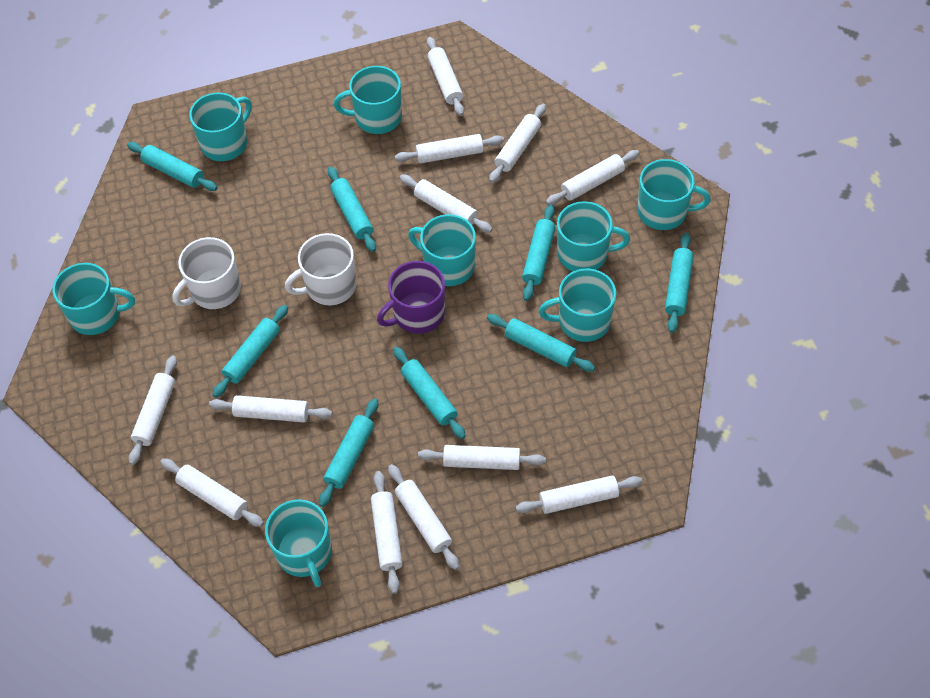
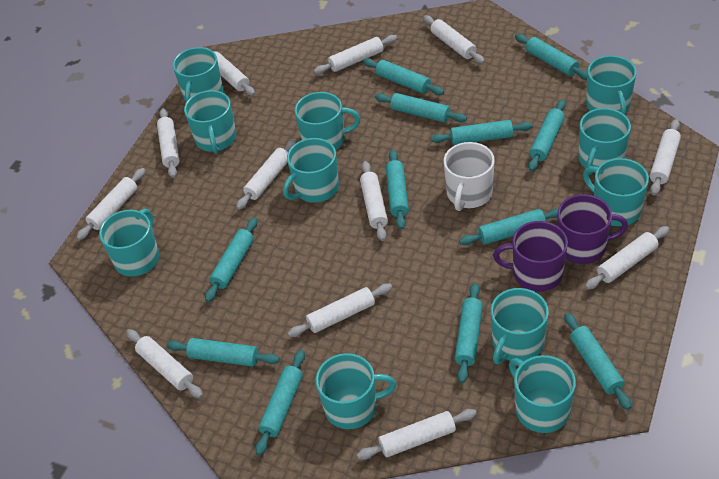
purple mug: [377,261,445,334] = 1 -> [493,221,568,292] [557,194,628,264] = 2
turquoise mug: [52,263,135,335] [189,92,252,161] [265,499,332,587] [334,66,402,134] [408,214,476,286] [539,269,616,342] [557,201,630,271] [638,159,711,230] = 8 -> [99,209,159,276] [173,47,223,102] [184,90,236,153] [283,138,339,203] [295,92,360,150] [316,353,396,429] [491,288,549,364] [509,355,576,433] [578,108,631,175] [583,158,649,226] [586,56,636,115] = 11
turquoise rolling pin: [127,142,218,191] [212,305,288,398] [319,398,378,507] [328,167,376,252] [393,347,466,439] [487,314,595,372] [522,205,556,301] [665,233,694,333] = 8 -> [166,338,280,367] [205,217,257,302] [256,350,305,456] [363,58,444,95] [375,93,467,122] [386,149,409,230] [431,120,533,145] [455,283,483,383] [459,208,558,245] [515,34,587,80] [528,100,566,171] [564,313,632,410] = 12
white mug: [173,237,241,309] [285,233,357,305] = 2 -> [444,142,495,211] = 1

